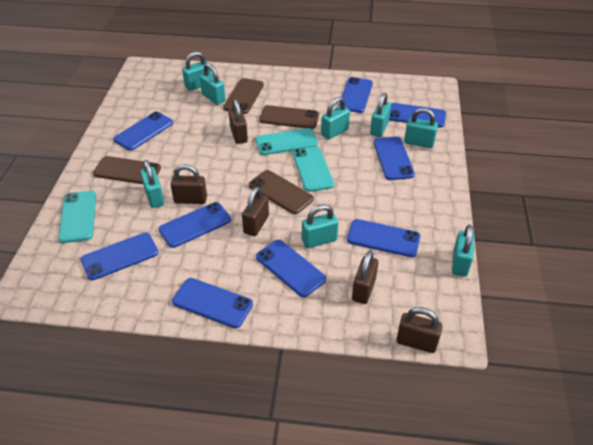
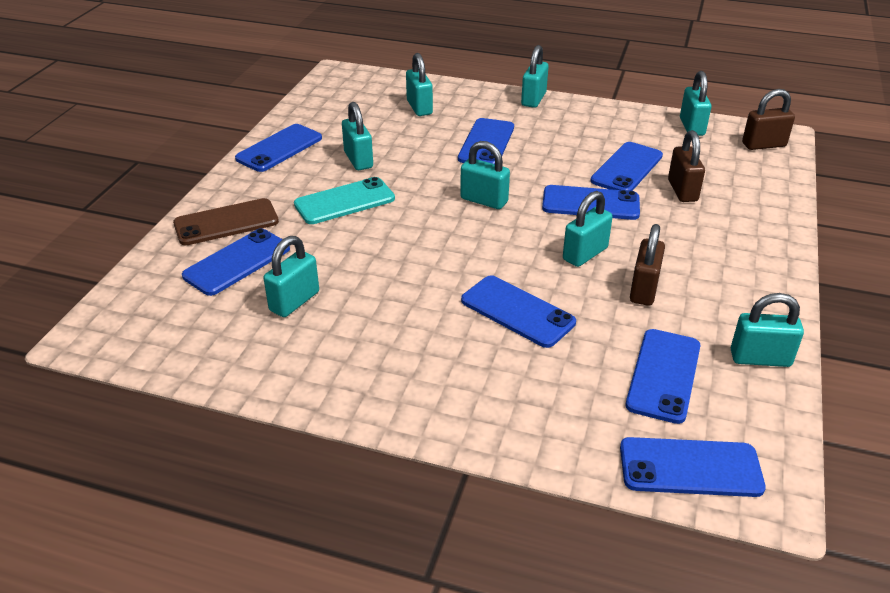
blue phone: [81,233,158,280] [113,112,173,151] [158,202,231,248] [172,278,253,328] [256,240,326,297] [338,77,373,113] [347,219,420,257] [374,137,415,180] [389,103,446,128] = 9 -> [182,228,290,296] [235,124,322,172] [458,118,514,164] [461,275,576,348] [542,185,640,220] [590,142,663,191] [620,437,766,497] [626,329,700,424] = 8
brown padlock: [170,164,207,204] [229,99,248,144] [242,186,269,236] [352,251,378,304] [396,307,442,353] = 5 -> [630,224,665,306] [668,130,705,202] [742,89,795,150] = 3
brown phone: [93,156,161,184] [223,78,264,114] [249,170,314,214] [259,105,319,129] = 4 -> [173,198,279,245] = 1
turquoise phone: [58,191,96,243] [255,128,318,155] [292,146,334,192] = 3 -> [294,177,395,224] = 1

